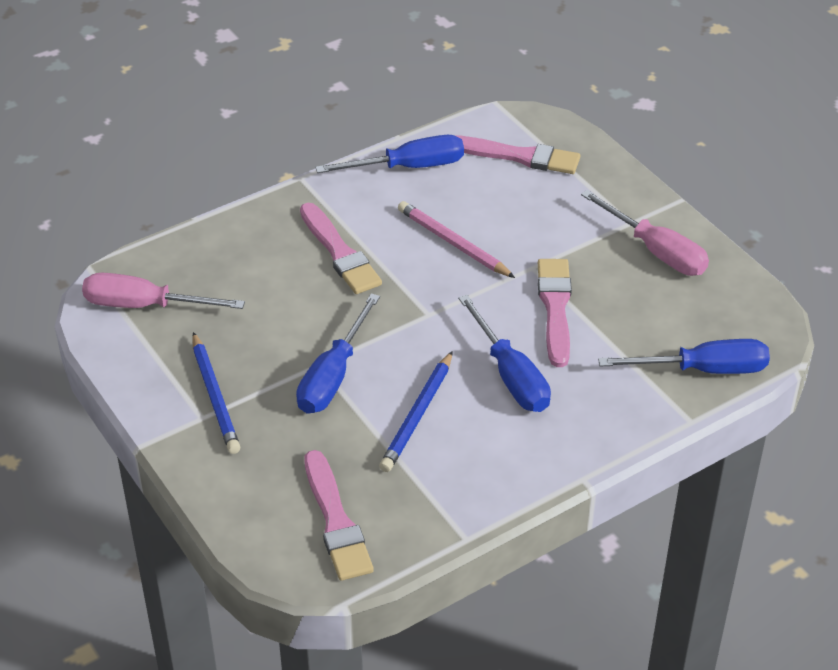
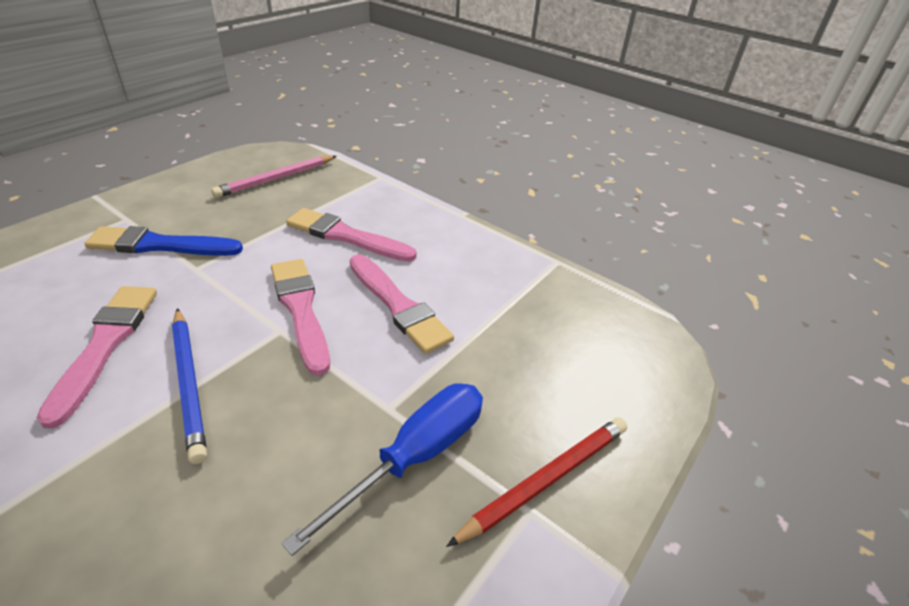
blue brush: none = 0 -> [84,226,243,256] = 1
blue pencil: [192,332,240,454] [379,351,453,472] = 2 -> [172,308,207,464] = 1
blue screwdriver: [296,293,380,414] [315,135,464,173] [458,295,551,412] [598,339,770,374] = 4 -> [282,383,483,556] = 1
pink screwdriver: [82,273,245,309] [581,190,709,276] = 2 -> none = 0
red pencil: none = 0 -> [446,417,627,547] = 1

